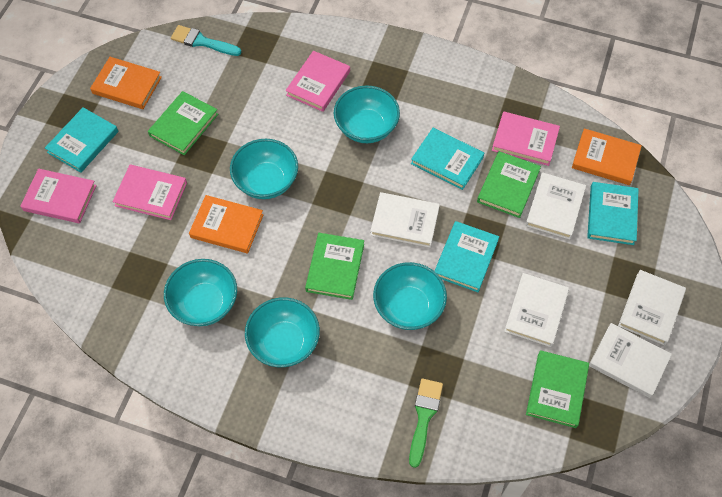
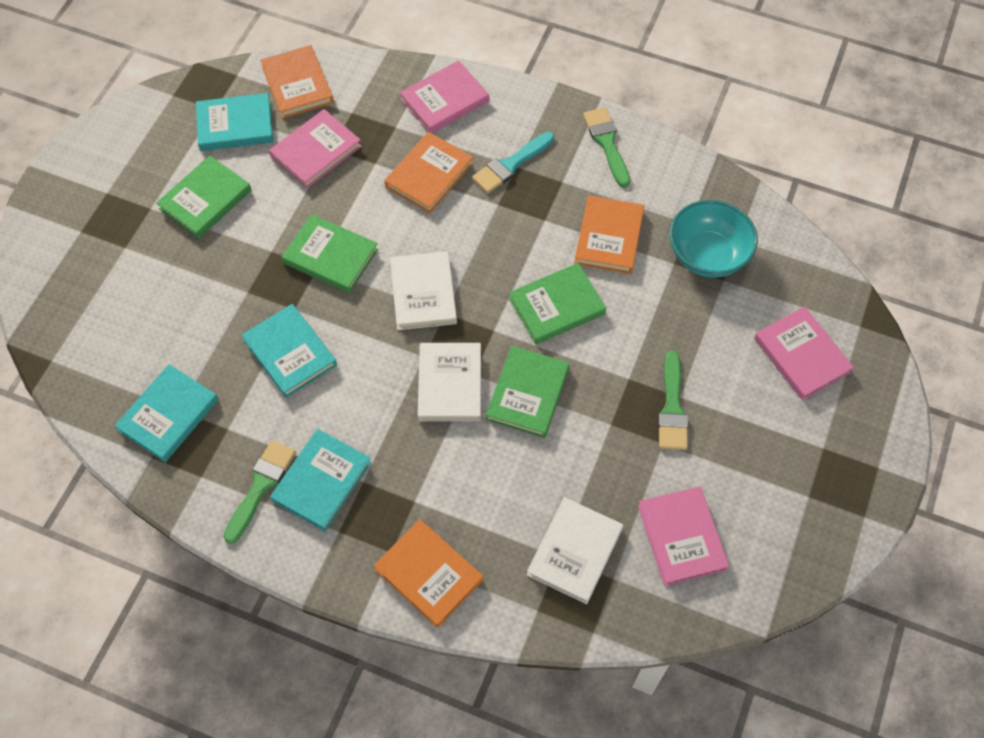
green brush: [409,379,443,468] = 1 -> [223,440,296,544] [583,107,630,188] [658,350,688,450] = 3
orange book: [90,57,162,109] [189,195,264,253] [572,128,642,185] = 3 -> [260,45,334,119] [373,519,483,628] [384,132,473,213] [574,195,644,274] = 4
turquoise bowl: [164,259,237,326] [230,139,298,199] [245,297,320,367] [334,86,400,143] [373,262,447,330] = 5 -> [669,200,758,278] = 1
white book: [370,192,440,248] [504,273,569,347] [525,172,586,240] [589,323,672,398] [618,270,686,345] = 5 -> [390,251,457,330] [418,343,481,421] [527,497,623,604] = 3

